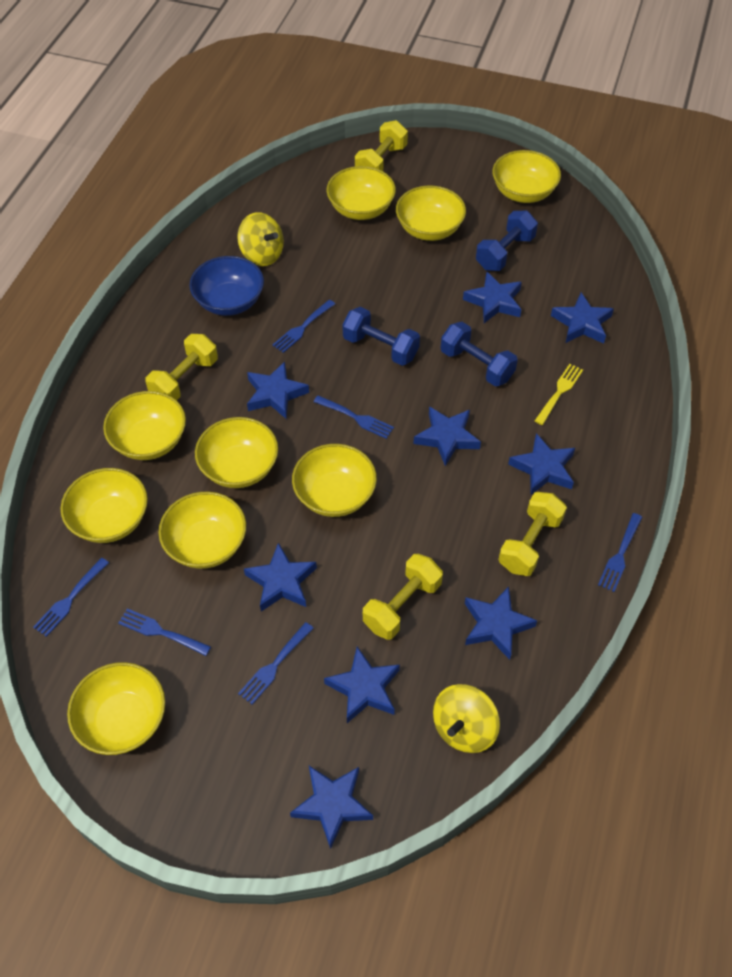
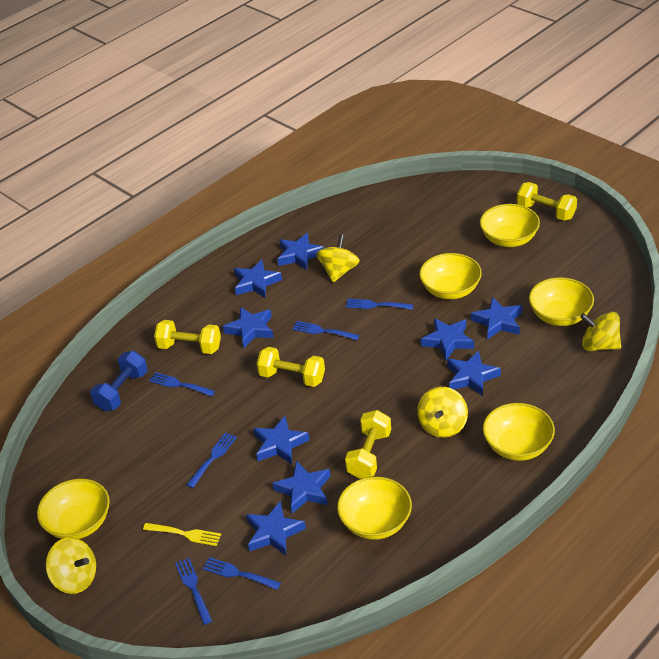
blue bowl: [189,256,264,316] = 1 -> none = 0
blue dumbbell: [342,307,420,366] [441,322,518,386] [476,211,538,271] = 3 -> [90,351,148,411] = 1
yellow bowl: [61,468,148,543] [67,662,165,755] [103,391,186,460] [158,492,246,569] [195,417,278,488] [292,444,377,517] [326,166,396,220] [396,186,466,241] [492,150,561,203] = 9 -> [37,479,110,539] [337,477,412,540] [419,253,482,299] [480,204,540,247] [483,403,555,461] [529,277,594,326] = 6
yellow spinning top: [237,212,284,266] [433,684,500,753] = 2 -> [46,537,96,594] [316,234,360,282] [417,387,468,438] [580,312,621,351] = 4

